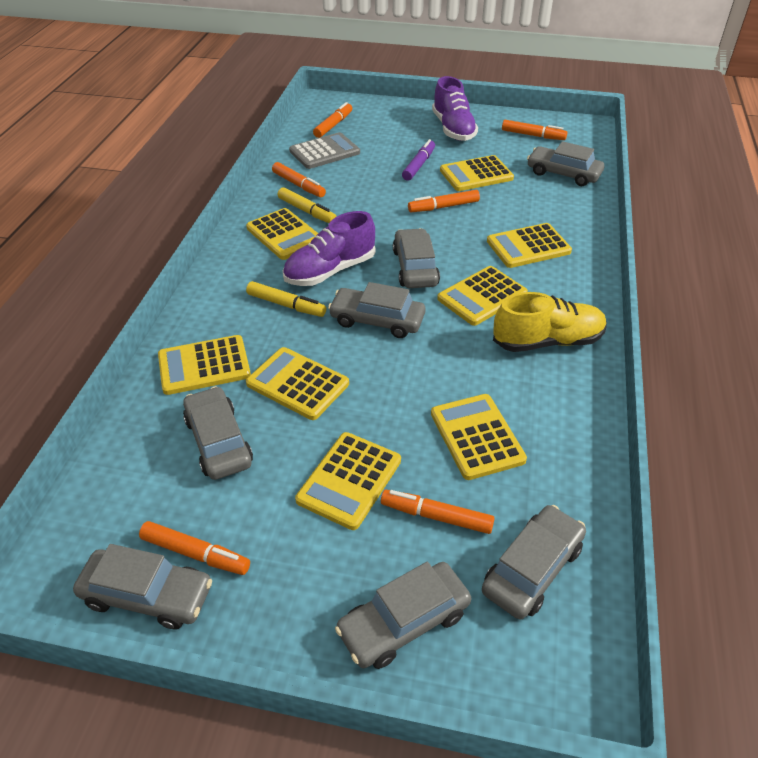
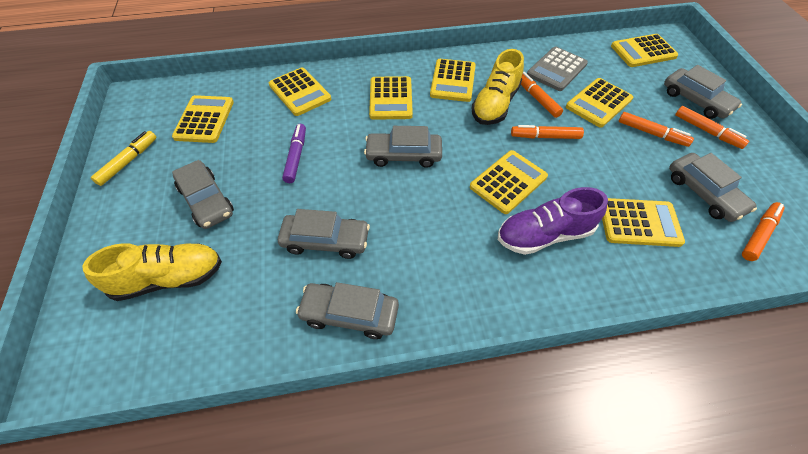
grey car: [73,544,212,630] [183,386,253,480] [328,282,425,338] [335,562,471,669] [393,228,440,288] [482,505,586,619] [527,141,604,186] = 7 -> [172,160,234,229] [278,209,370,259] [296,282,399,339] [364,126,442,168] [664,65,742,119] [669,153,757,222] = 6
orange marker: [139,521,250,575] [272,162,326,197] [313,102,352,138] [381,490,495,534] [408,190,480,212] [502,120,568,140] = 6 -> [511,125,584,139] [521,72,563,118] [619,112,694,147] [675,106,749,149] [742,202,785,261] = 5
purple shoe: [283,211,375,286] [432,76,478,141] = 2 -> [498,187,608,255] = 1
yellow marker: [246,281,326,317] [278,187,337,223] = 2 -> [91,131,156,186] = 1
yellow shoe: [493,292,607,352] = 1 -> [82,243,222,301] [471,49,524,125] = 2

